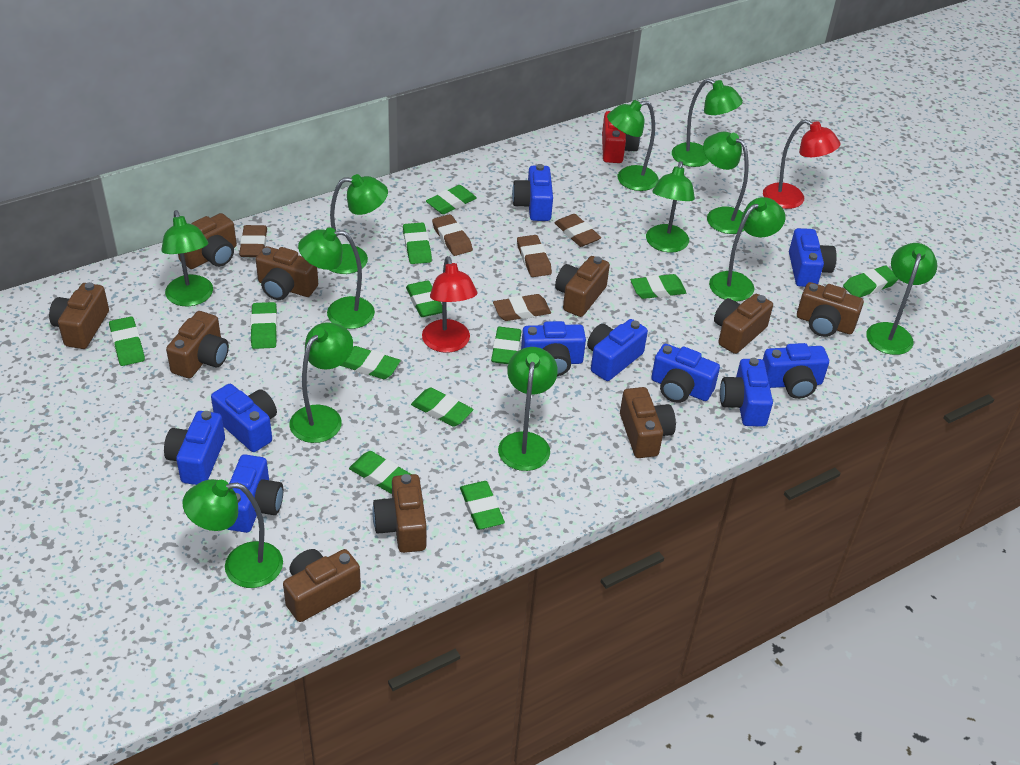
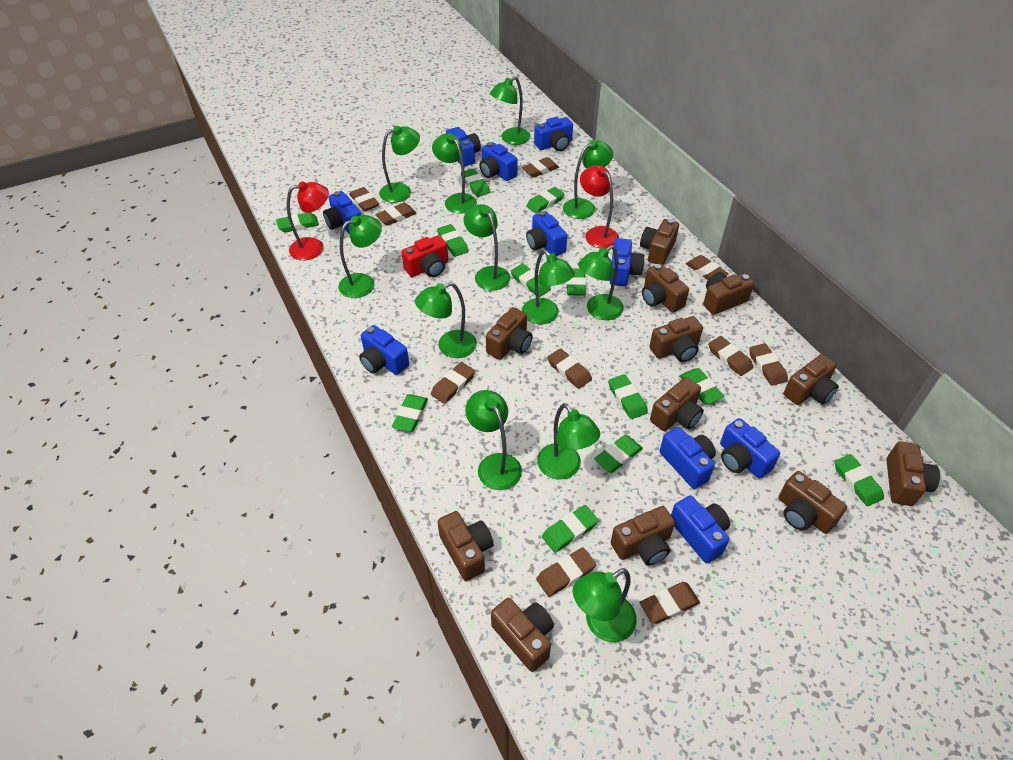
brown camera: [49,282,109,349] [166,311,229,378] [178,213,237,269] [256,246,318,300] [283,549,361,622] [372,474,427,553] [555,256,610,317] [620,387,676,458] [714,294,773,354] [797,282,864,337] = 10 -> [437,511,494,581] [486,307,533,360] [491,598,554,672] [611,506,675,566] [640,219,679,265] [642,263,689,312] [649,316,703,362] [650,377,704,431] [703,272,754,315] [778,471,847,534] [784,354,839,405] [886,441,940,506] = 12
brown eraser: [239,225,267,257] [432,214,473,256] [493,294,551,321] [517,235,552,277] [554,214,601,247] = 5 -> [349,187,379,211] [375,203,417,226] [431,362,475,404] [522,157,559,178] [536,547,596,597] [547,348,592,389] [639,582,700,624] [686,255,729,280] [708,336,753,376] [749,343,788,386] = 10

